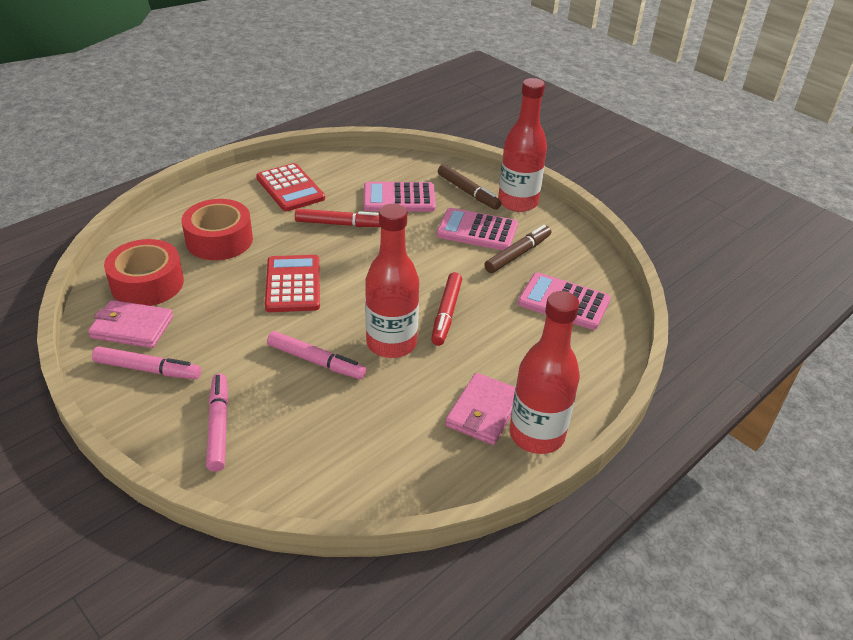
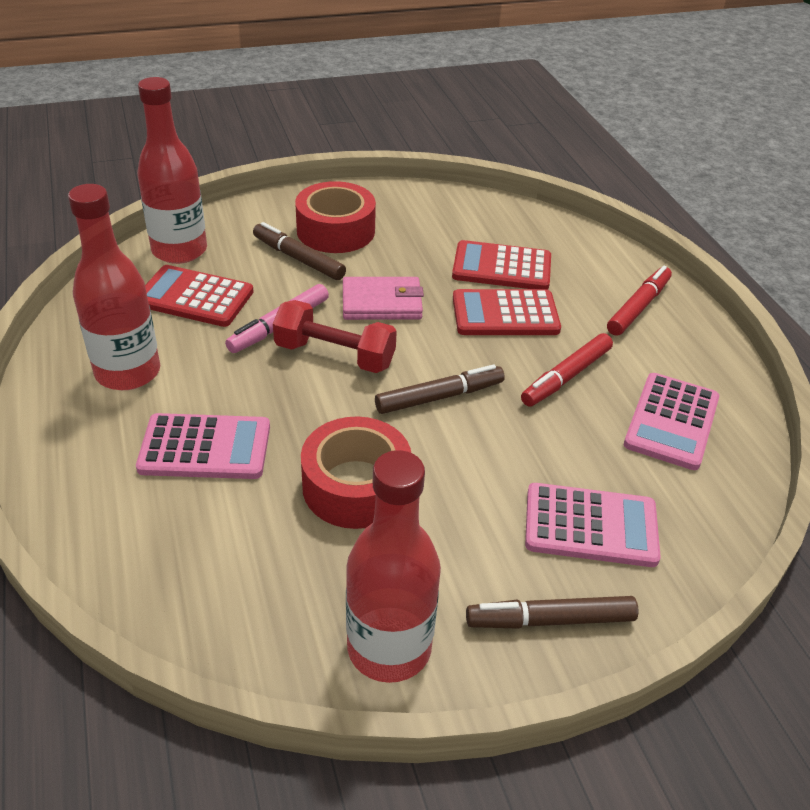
brown marker: [438,164,502,210] [484,225,551,273] = 2 -> [253,222,346,280] [375,364,505,414] [466,596,639,629] = 3
pink marker: [92,346,201,379] [206,373,228,472] [267,331,366,379] = 3 -> [225,284,329,353] = 1
pink wallet: [88,300,173,348] [445,373,515,445] = 2 -> [343,277,424,320] = 1
red calculator: [256,163,325,211] [265,255,320,312] = 2 -> [145,265,254,327] [452,240,551,290] [453,289,561,335] = 3
red dumbbell: none = 0 -> [273,300,397,373] = 1

